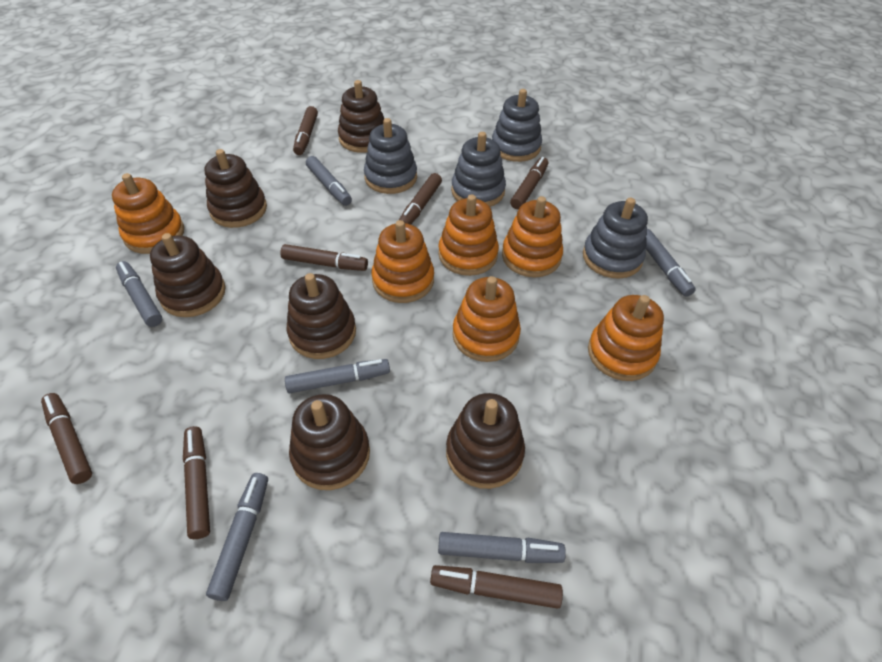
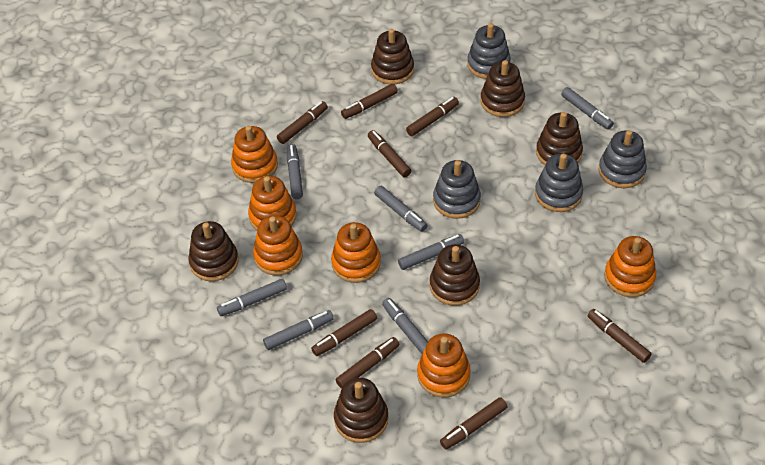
brown marker: [41,393,92,484] [183,426,210,539] [280,244,368,271] [293,106,318,155] [399,173,442,225] [430,565,563,609] [510,157,548,209] = 7 -> [277,101,328,144] [311,309,377,356] [336,337,400,389] [341,84,398,119] [368,130,411,177] [406,97,459,136] [440,397,507,449] [588,309,652,363] = 8
grey marker: [116,261,162,327] [206,473,268,601] [285,359,390,393] [306,156,352,206] [438,532,566,563] [646,229,696,297] = 6 -> [217,279,287,316] [263,310,334,350] [287,144,303,199] [374,186,428,232] [382,298,428,354] [398,234,464,270] [561,87,614,130] = 7

